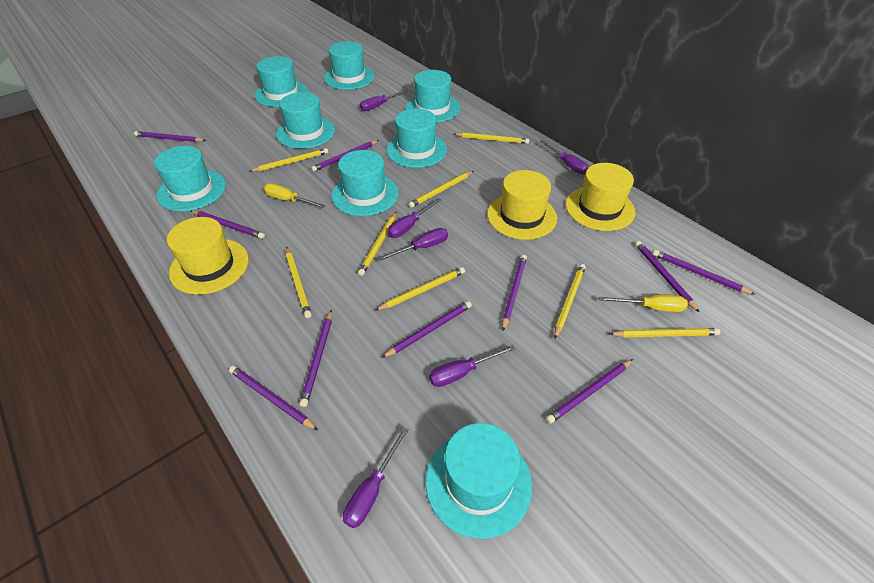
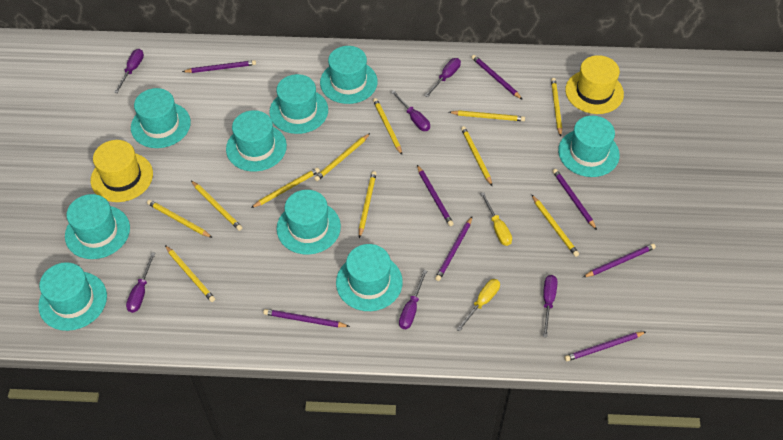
purple pencil: [134,131,206,142] [191,211,265,239] [229,365,318,430] [299,310,332,407] [311,140,379,172] [382,301,472,358] [502,255,527,331] [546,359,633,424] [635,241,700,313] [653,250,756,295] = 10 -> [182,60,256,73] [263,309,350,327] [417,165,454,226] [435,217,472,281] [471,55,523,100] [552,169,597,230] [564,332,646,361] [583,244,656,277] = 8
turquoise hat: [154,146,226,211] [254,56,308,107] [276,92,335,149] [324,41,375,90] [332,150,398,216] [386,109,447,168] [406,70,460,123] [426,423,532,539] = 8 -> [38,262,107,331] [65,194,130,259] [131,88,191,148] [226,110,287,172] [269,74,328,134] [277,190,341,255] [320,46,378,104] [336,244,403,311] [558,116,620,177] = 9
yellow hat: [167,217,249,295] [487,170,557,240] [565,163,635,231] = 3 -> [91,140,153,202] [565,55,624,114] = 2
yellow pencil: [249,148,328,172] [286,247,312,318] [358,212,397,276] [375,267,465,311] [409,171,473,208] [454,132,529,144] [554,264,586,339] [609,328,720,338] = 8 -> [147,200,213,238] [165,245,215,302] [191,181,242,231] [251,167,320,208] [314,133,370,181] [359,171,377,238] [373,98,402,155] [449,110,525,121] [461,126,492,186] [532,195,579,257] [551,78,562,137] = 11

